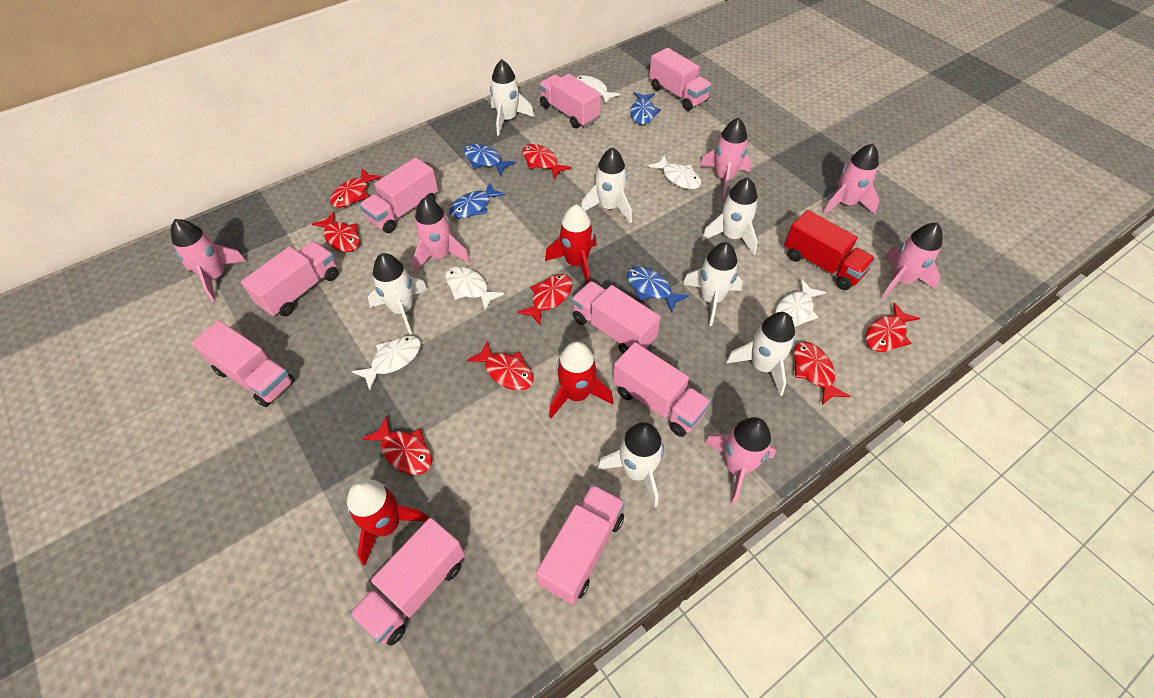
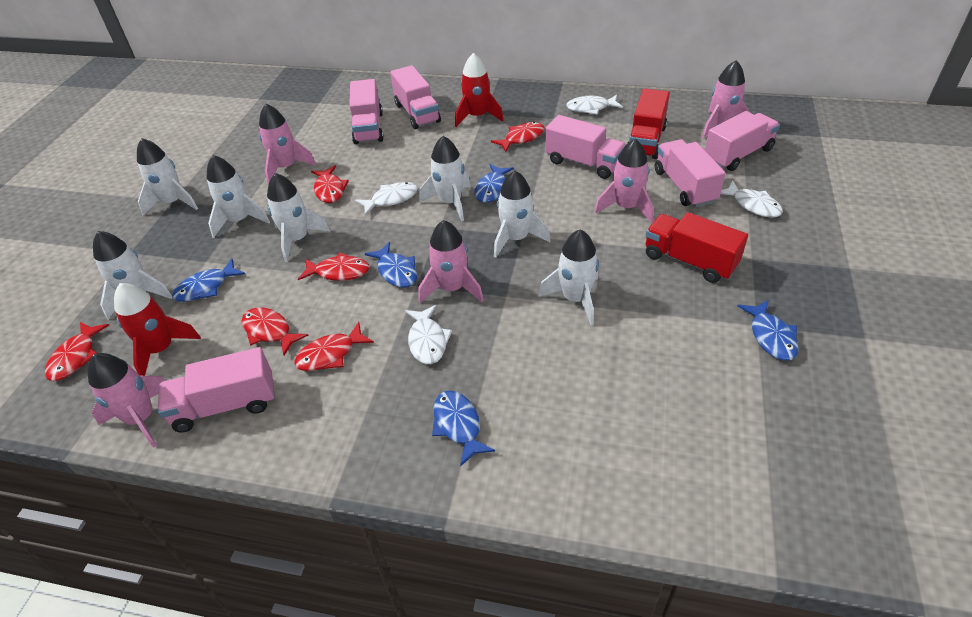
blue fish: [449,182,505,219] [464,144,516,176] [627,267,689,313] [630,92,661,125] = 4 -> [172,259,245,302] [365,242,417,288] [432,390,495,467] [474,164,514,203] [738,300,799,361] = 5
pink rocket: [171,219,246,302] [412,197,470,273] [700,117,752,198] [704,417,776,505] [823,144,879,215] [882,223,943,299] = 6 -> [87,353,165,448] [259,103,316,184] [419,220,484,303] [595,139,654,223] [702,60,749,139] = 5
pink truck: [191,320,295,407] [241,241,339,317] [349,518,465,646] [359,157,438,233] [536,484,625,605] [539,74,601,128] [572,281,661,354] [613,342,711,437] [649,48,712,111] = 9 -> [157,347,275,433] [349,79,384,144] [390,65,441,129] [545,115,626,179] [655,139,726,207] [705,111,780,171] = 6
red fish: [312,212,360,252] [330,169,381,208] [362,416,432,475] [467,341,534,391] [517,274,572,325] [522,144,572,179] [794,342,850,405] [866,302,920,352] = 8 -> [45,322,109,381] [242,307,309,355] [294,322,374,371] [298,252,369,281] [311,165,349,203] [491,122,545,152] = 6
red rocket: [347,479,429,565] [545,205,597,284] [549,341,613,418] = 3 -> [114,283,201,376] [455,53,504,127] = 2
red truck: [784,210,875,290] = 1 -> [627,88,670,159] [645,212,748,283] = 2
white fish: [352,336,421,391] [445,266,505,311] [577,75,620,104] [648,155,701,189] [775,279,826,327] = 5 -> [355,182,418,215] [405,305,452,364] [566,95,623,114] [721,180,783,218] = 4

